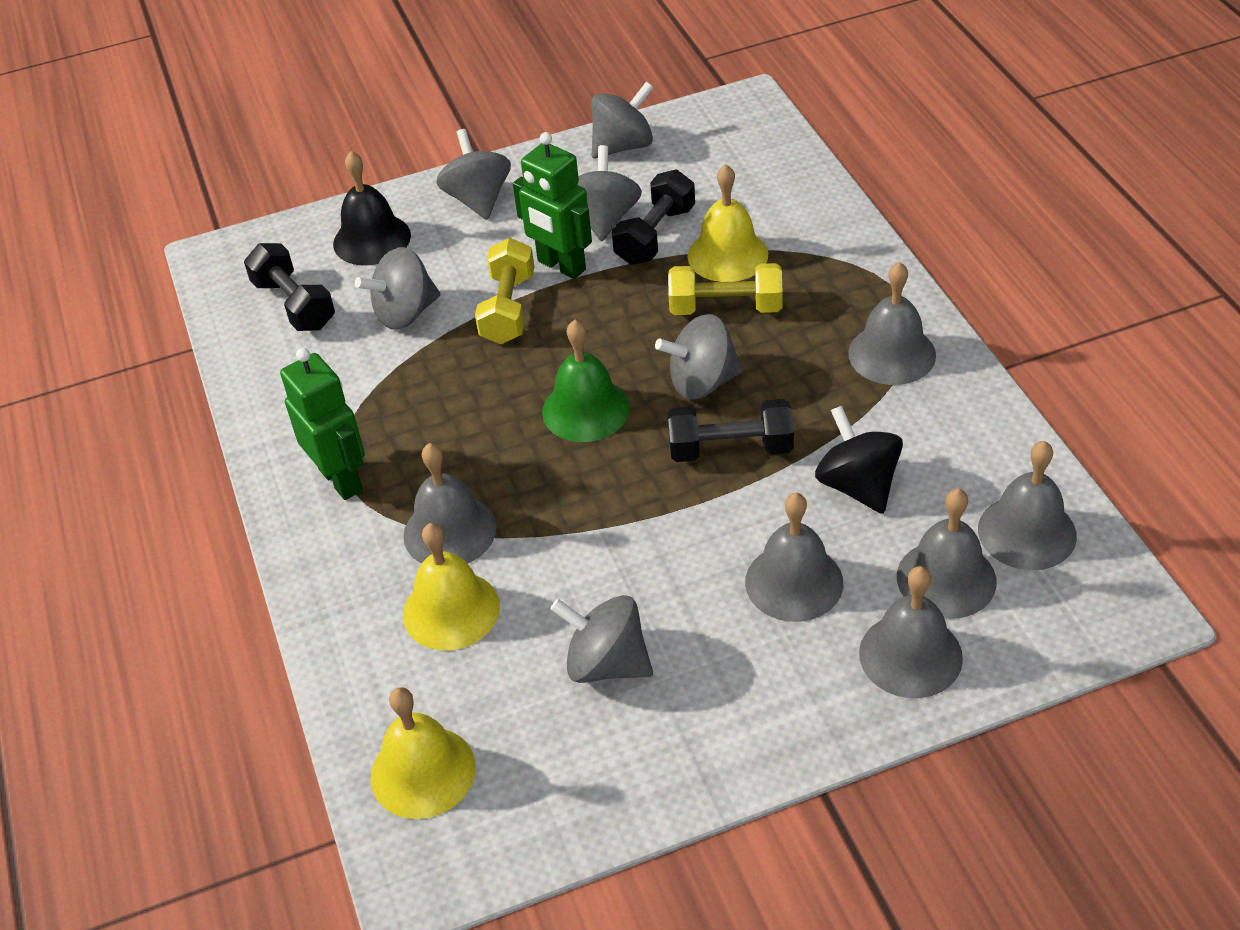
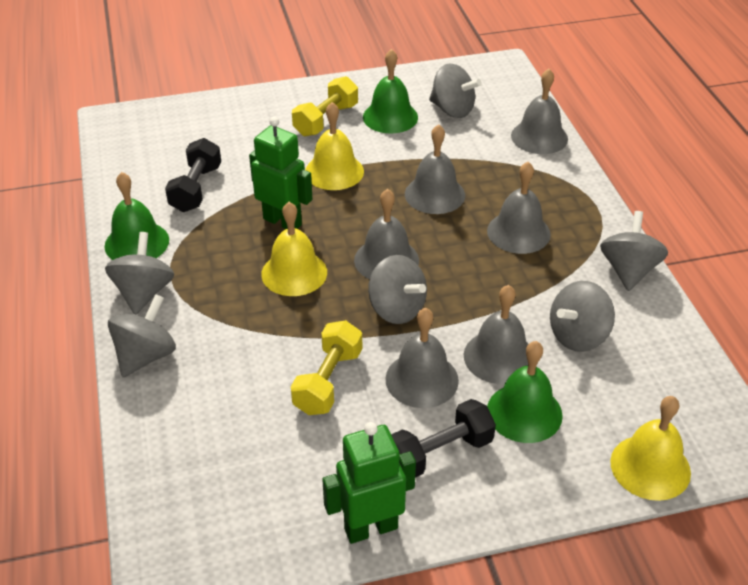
black bell: [333,151,411,265] = 1 -> none = 0
black dumbbell: [244,243,335,331] [612,169,695,265] [667,399,794,462] = 3 -> [165,138,221,212] [391,399,496,478] = 2
black spinning top: [815,406,903,514] = 1 -> none = 0
green bell: [542,320,630,442] = 1 -> [105,172,169,260] [363,49,418,133] [487,341,563,443] = 3

